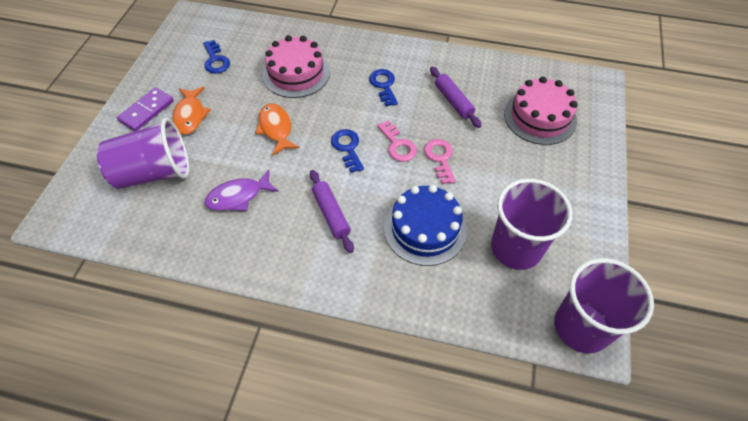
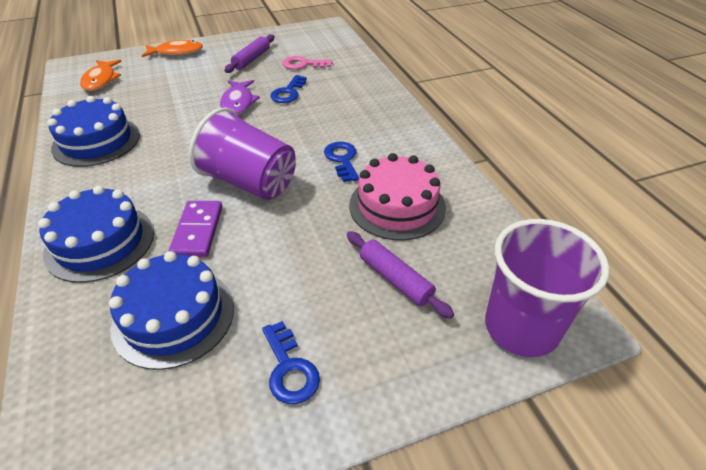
blue cake: [384,185,467,266] = 1 -> [38,185,154,283] [48,96,140,167] [109,251,234,370] = 3
pink cake: [262,35,330,98] [504,77,578,145] = 2 -> [349,153,446,241] = 1
pink key: [377,120,417,162] [424,139,456,184] = 2 -> [283,56,333,70] = 1
purple cup: [97,118,189,189] [491,179,572,270] [554,258,654,353] = 3 -> [189,108,296,200] [485,219,610,357] = 2

